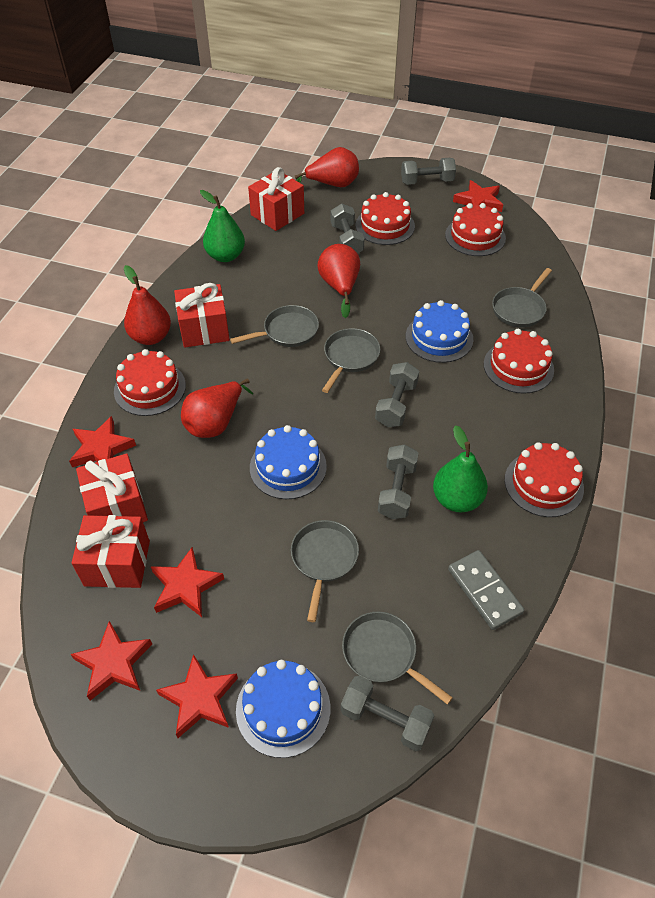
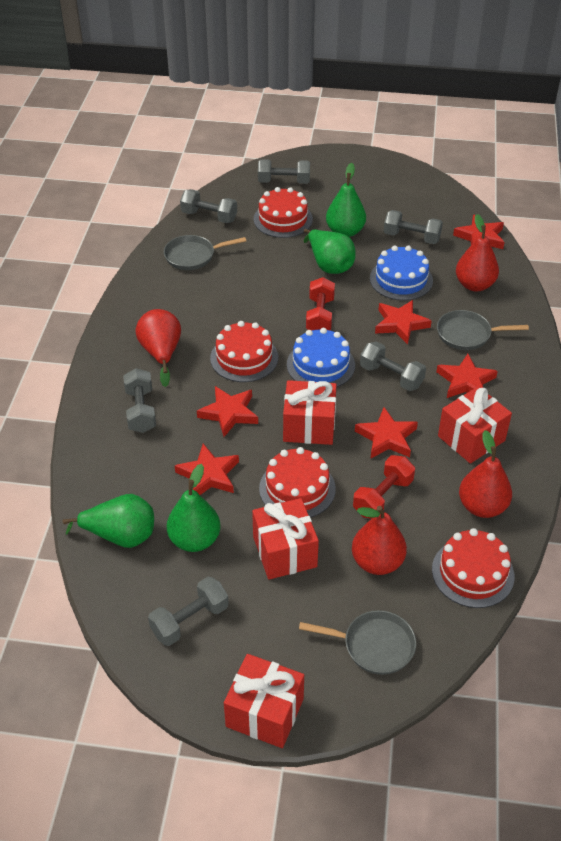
blue cake: [236,660,330,758] [250,425,327,499] [406,300,473,363] = 3 -> [287,328,355,388] [370,246,433,301] = 2
green pear: [200,190,245,262] [433,425,488,512] = 2 -> [63,494,154,548] [167,464,221,552] [304,229,356,274] [326,163,366,237] = 4
grey domino: [448,550,524,630] = 1 -> none = 0
grey dumbbell: [331,204,365,254] [341,676,434,751] [375,362,419,427] [378,444,418,519] [401,158,456,185] = 5 -> [123,368,156,433] [148,577,229,646] [180,189,237,223] [258,159,310,184] [360,341,426,391] [384,210,443,244] = 6
grey pan: [230,305,319,347] [291,520,359,622] [322,328,380,393] [342,612,453,705] [492,268,552,328] = 5 -> [164,235,246,270] [299,610,416,675] [437,310,529,350] = 3
red cake: [114,349,186,416] [356,192,415,245] [445,203,506,256] [484,329,554,394] [504,442,584,517] = 5 -> [210,321,278,382] [253,187,313,238] [259,447,336,518] [432,528,514,608] = 4
red dumbbell: none = 0 -> [306,277,335,330] [353,455,415,519] = 2
red star: [69,416,136,467] [71,621,152,701] [151,547,224,617] [156,654,238,738] [453,180,503,212] = 5 -> [175,444,239,495] [197,386,258,437] [355,407,418,458] [375,300,432,345] [436,354,498,398] [453,214,505,249] = 6

